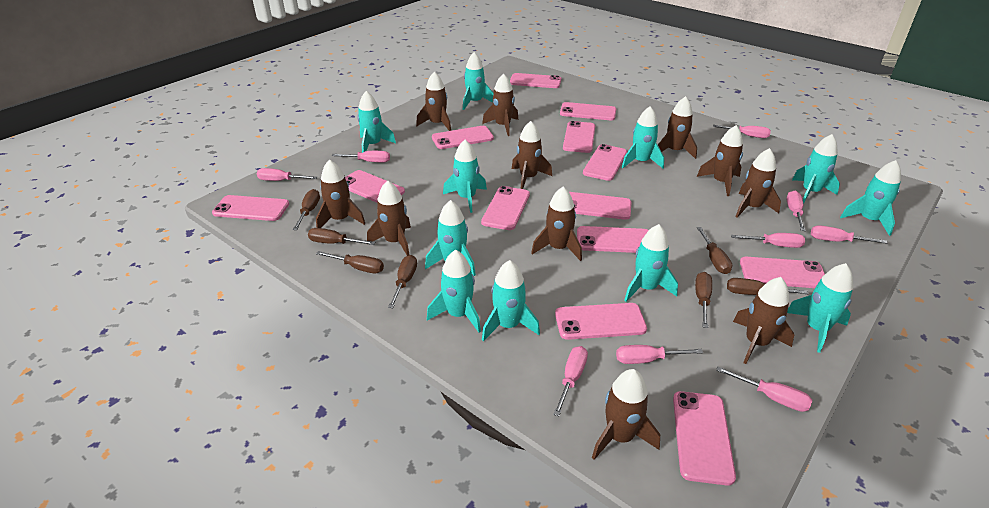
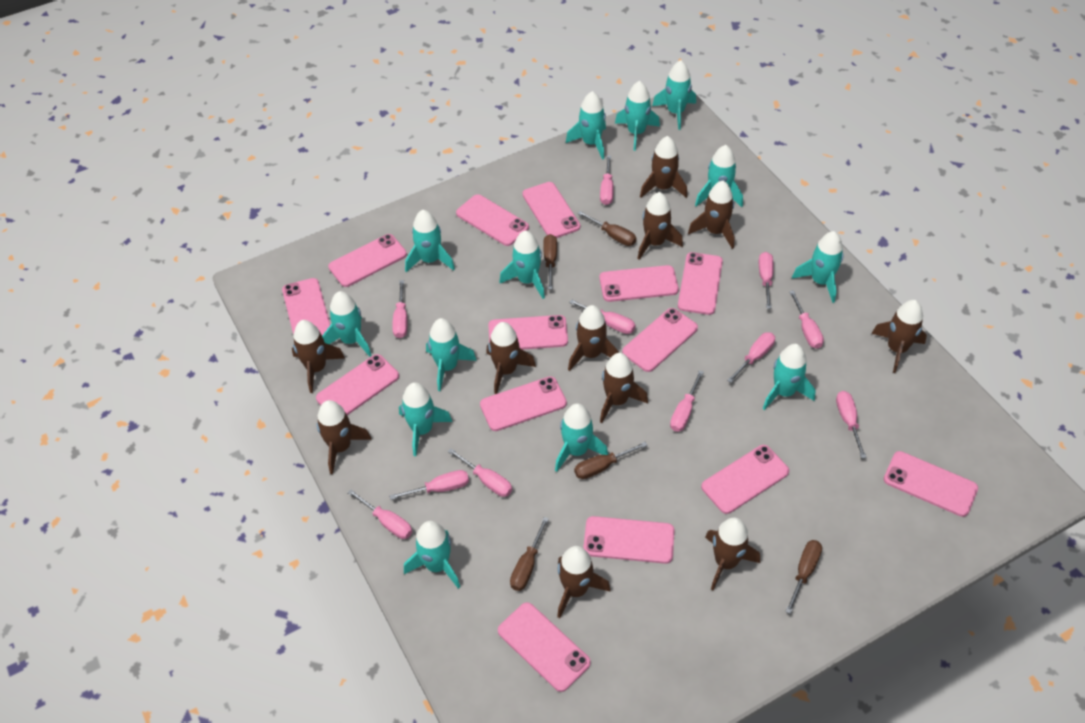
brown screwdriver: [293,189,320,230] [308,228,375,245] [316,251,384,273] [388,255,417,308] [695,272,712,328] [697,227,732,274] [727,278,809,295] = 7 -> [510,517,549,591] [543,234,557,290] [574,442,648,479] [577,211,636,246] [785,540,822,614] = 5
pink phone: [212,195,289,221] [345,170,405,203] [432,126,494,149] [481,186,530,230] [510,73,561,88] [555,303,647,340] [560,102,616,120] [563,121,595,153] [569,192,632,220] [577,226,649,253] [583,144,627,181] [673,391,736,486] [740,257,825,288] = 13 -> [282,278,330,335] [316,354,399,415] [328,234,407,287] [456,194,529,246] [480,376,567,431] [488,315,568,350] [498,602,591,692] [522,182,580,238] [583,516,674,564] [600,265,679,302] [622,308,698,372] [678,252,723,315] [701,445,789,514] [884,451,978,517] = 14
pink screwdriver: [257,168,317,181] [332,151,390,163] [553,346,588,416] [616,345,703,364] [713,125,771,138] [716,367,812,412] [731,233,805,248] [787,191,806,231] [811,225,888,244] = 9 -> [347,489,412,539] [389,470,469,500] [392,280,408,338] [448,448,512,497] [569,299,635,334] [600,155,614,205] [670,370,704,432] [727,332,775,383] [759,252,774,309] [789,290,824,349] [836,391,867,459] = 11
turquoise rocket: [357,91,396,153] [425,200,476,276] [427,250,481,332] [443,140,487,213] [463,52,493,110] [482,260,540,341] [622,106,664,168] [624,224,678,302] [787,263,853,353] [792,134,840,204] [840,160,901,236] = 11 -> [322,291,372,357] [399,382,452,456] [404,521,460,589] [405,210,455,272] [426,318,477,391] [499,230,545,299] [555,403,608,472] [566,91,606,160] [615,81,660,151] [652,60,696,130] [695,145,743,207] [762,344,816,410] [792,231,844,303] = 13

